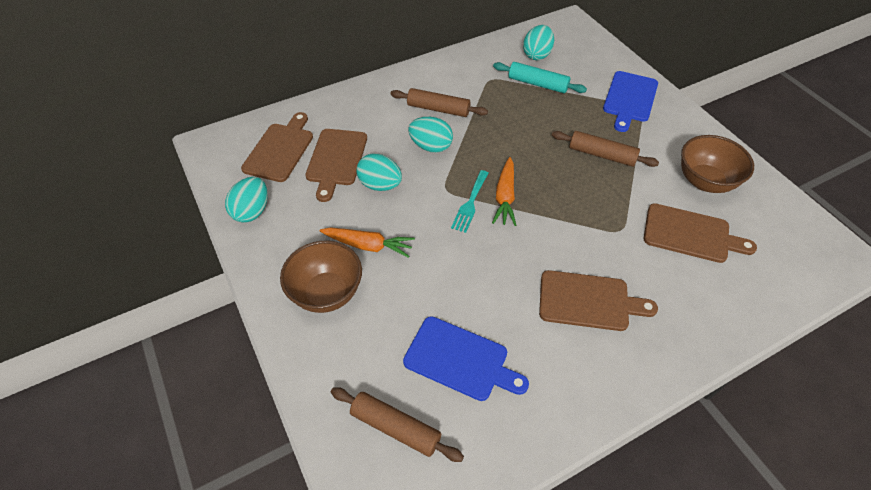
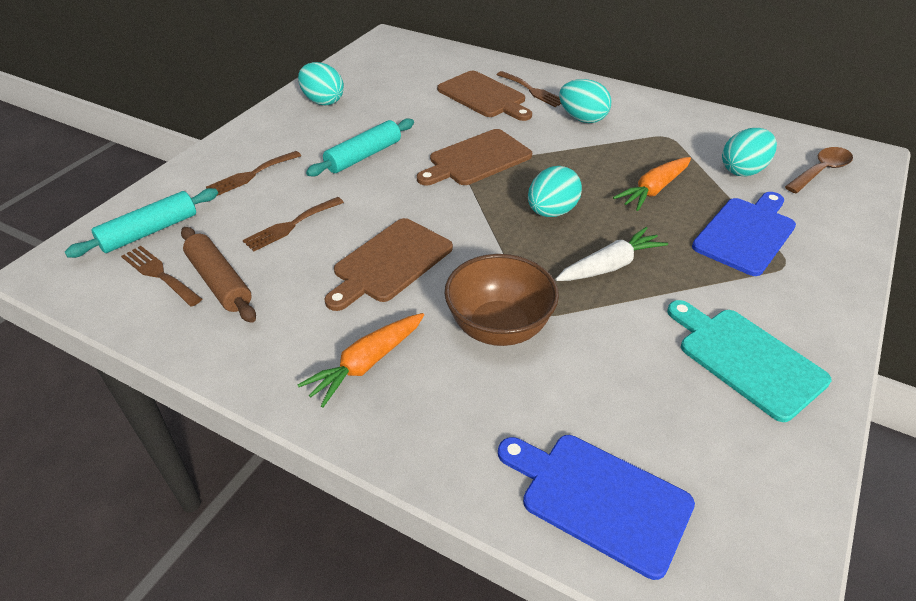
brown bowl: [280,240,362,313] [681,135,754,193] = 2 -> [444,254,559,346] = 1
brown cutting board: [241,112,313,182] [305,129,367,202] [539,270,658,331] [644,203,757,263] = 4 -> [324,218,453,311] [417,129,532,186] [437,71,532,121] = 3
brown fork: none = 0 -> [121,246,202,307] [206,151,301,196] [243,197,344,252] [497,71,561,107] = 4
brown rolling pin: [331,387,464,462] [390,88,488,117] [551,131,659,167] = 3 -> [181,227,256,323] = 1
brown spoon: none = 0 -> [785,147,853,193] = 1
turquoise cutting board: none = 0 -> [667,300,831,422] = 1
turquoise fork: [451,170,489,233] = 1 -> none = 0
turquoise rolling pin: [493,62,587,93] = 1 -> [65,188,218,258] [306,118,414,177] = 2
white carrot: none = 0 -> [555,227,668,281] = 1

